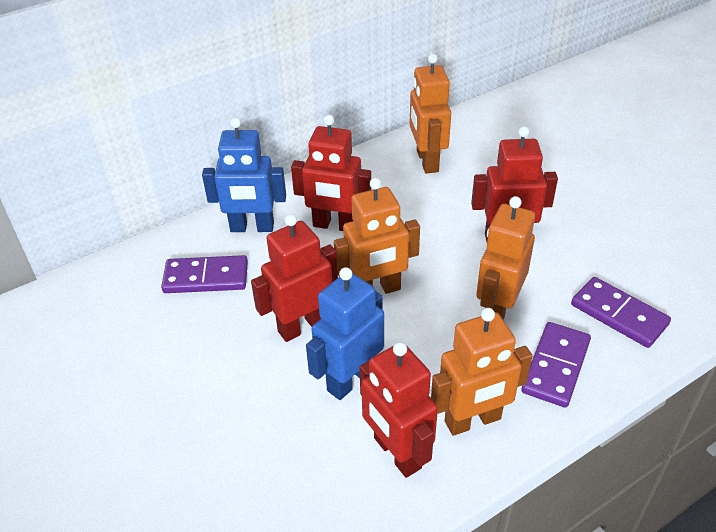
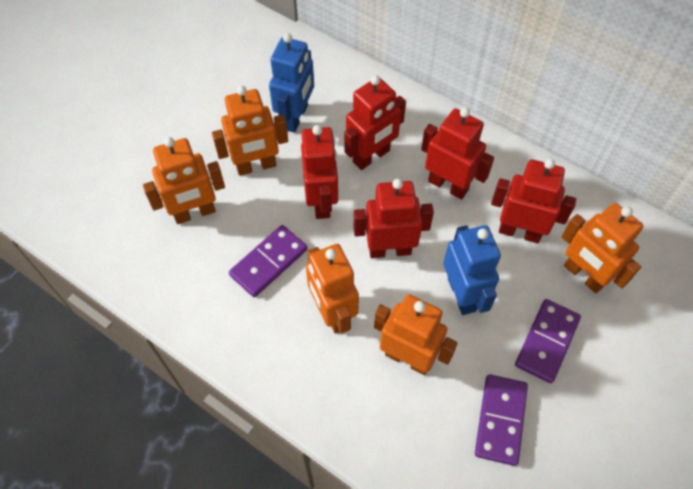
orange robot: [334,178,420,294] [410,54,451,174] [431,308,532,436] [476,196,535,320] = 4 -> [143,137,225,224] [212,86,288,176] [306,244,359,334] [374,294,458,375] [561,203,643,293] = 5
red robot: [251,214,338,342] [291,115,371,231] [359,342,438,478] [471,126,558,242] = 4 -> [301,125,338,219] [344,75,406,170] [354,179,434,258] [421,108,494,199] [491,159,576,243] = 5

